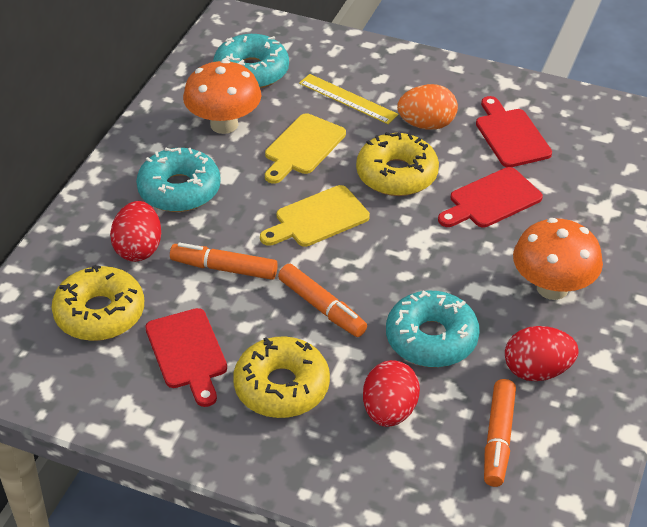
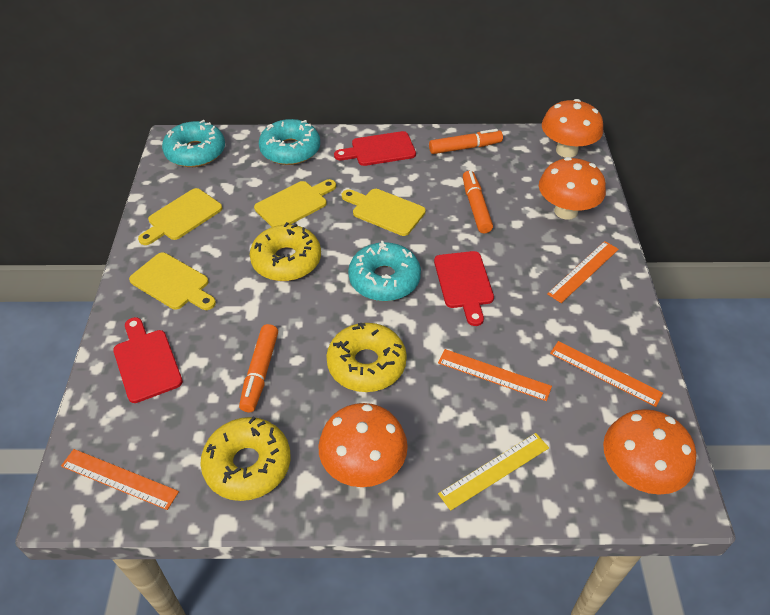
orange egg: [397,84,458,130] = 1 -> none = 0
orange mushroom: [183,60,261,134] [513,218,603,300] = 2 -> [318,403,408,487] [539,157,606,220] [542,99,603,158] [603,409,696,495] = 4
orange ruler: none = 0 -> [61,449,179,510] [438,349,552,401] [547,241,619,303] [550,341,663,407] = 4
red egg: [110,201,161,262] [363,360,420,427] [505,326,578,381] = 3 -> none = 0
yellow cutting board: [260,185,370,247] [265,113,346,184] = 2 -> [129,252,216,310] [138,188,222,245] [254,179,336,227] [342,189,426,236] = 4

